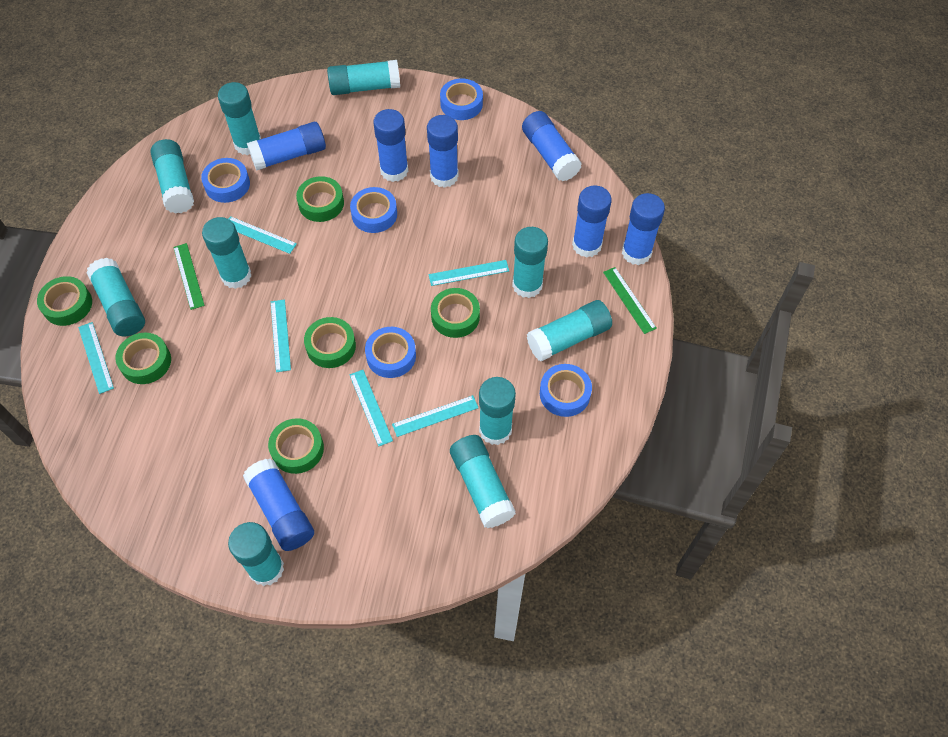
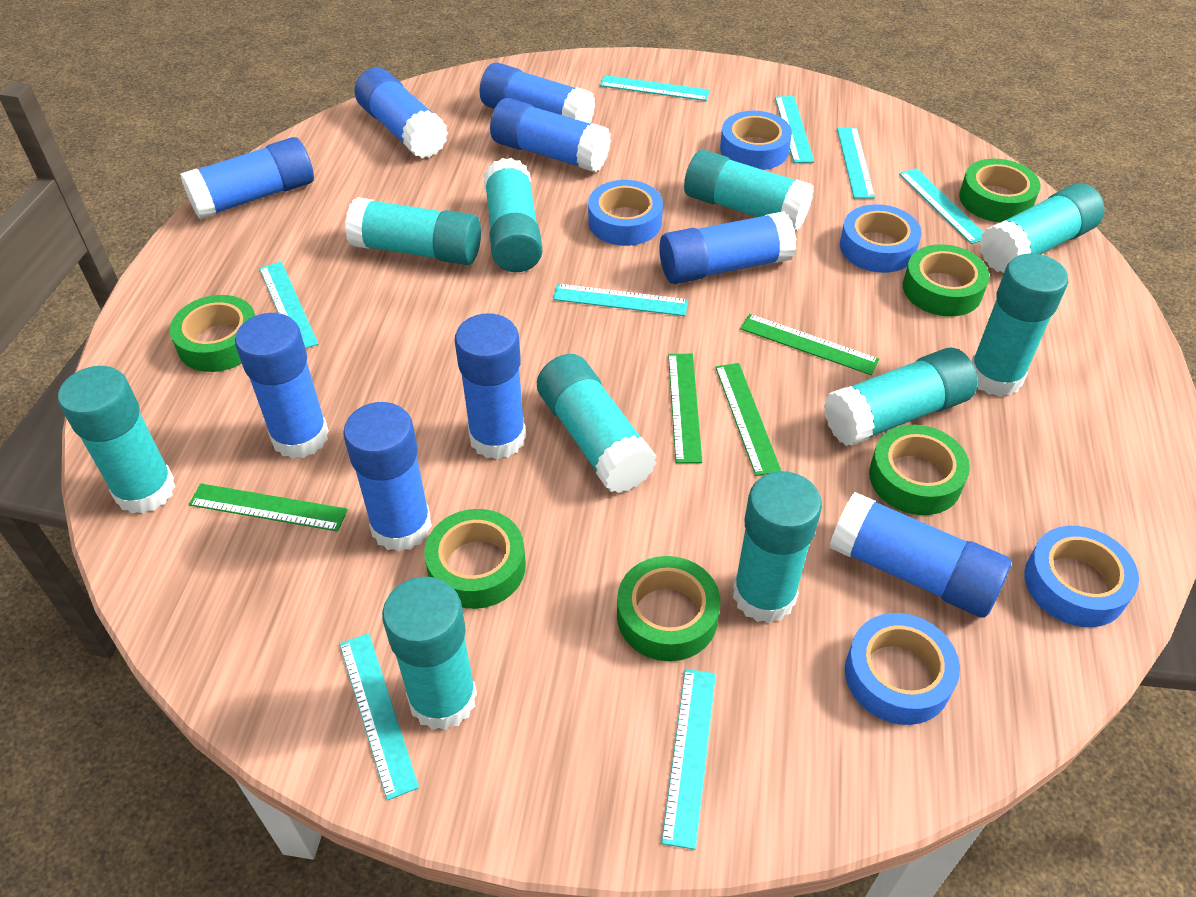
blue glue stick: [243,459,314,551] [247,122,326,171] [373,109,408,182] [427,115,459,188] [522,111,582,181] [572,185,612,258] [622,193,665,265] = 7 -> [180,137,314,220] [235,313,329,459] [343,402,432,552] [354,68,448,158] [455,313,526,460] [479,63,595,123] [490,98,611,173] [659,211,796,284] [829,492,1011,618] = 9
green ruler: [173,243,205,310] [603,267,657,334] = 2 -> [189,483,348,532] [668,354,702,463] [715,363,781,476] [740,314,880,375] = 4
turquoise ruler: [78,322,114,394] [229,216,297,254] [271,299,291,372] [349,370,393,446] [392,395,479,437] [428,260,509,286] = 6 -> [259,262,318,349] [340,633,419,800] [553,284,688,316] [600,75,710,101] [661,669,716,850] [775,96,814,163] [837,127,875,198] [899,168,984,244] = 8

